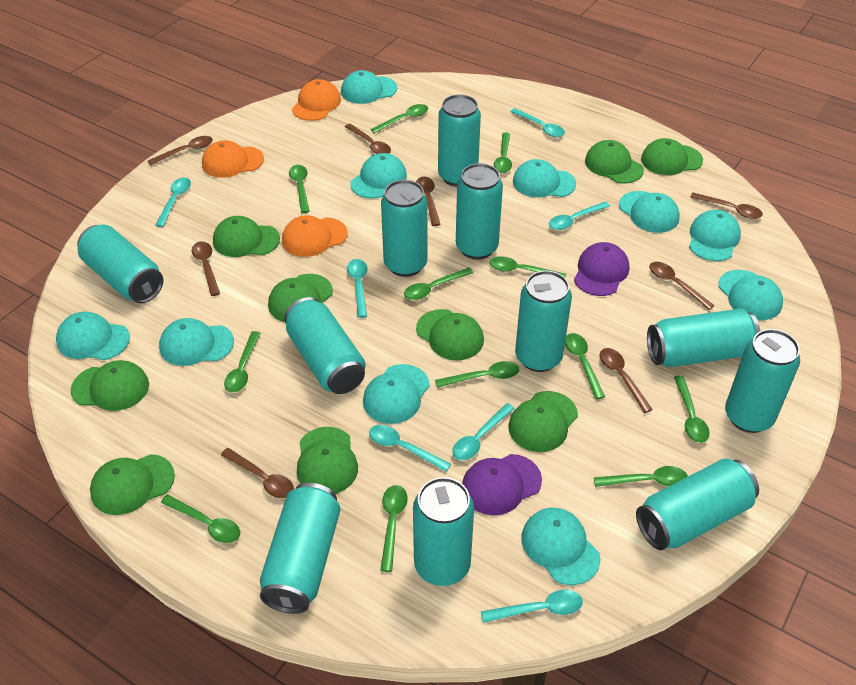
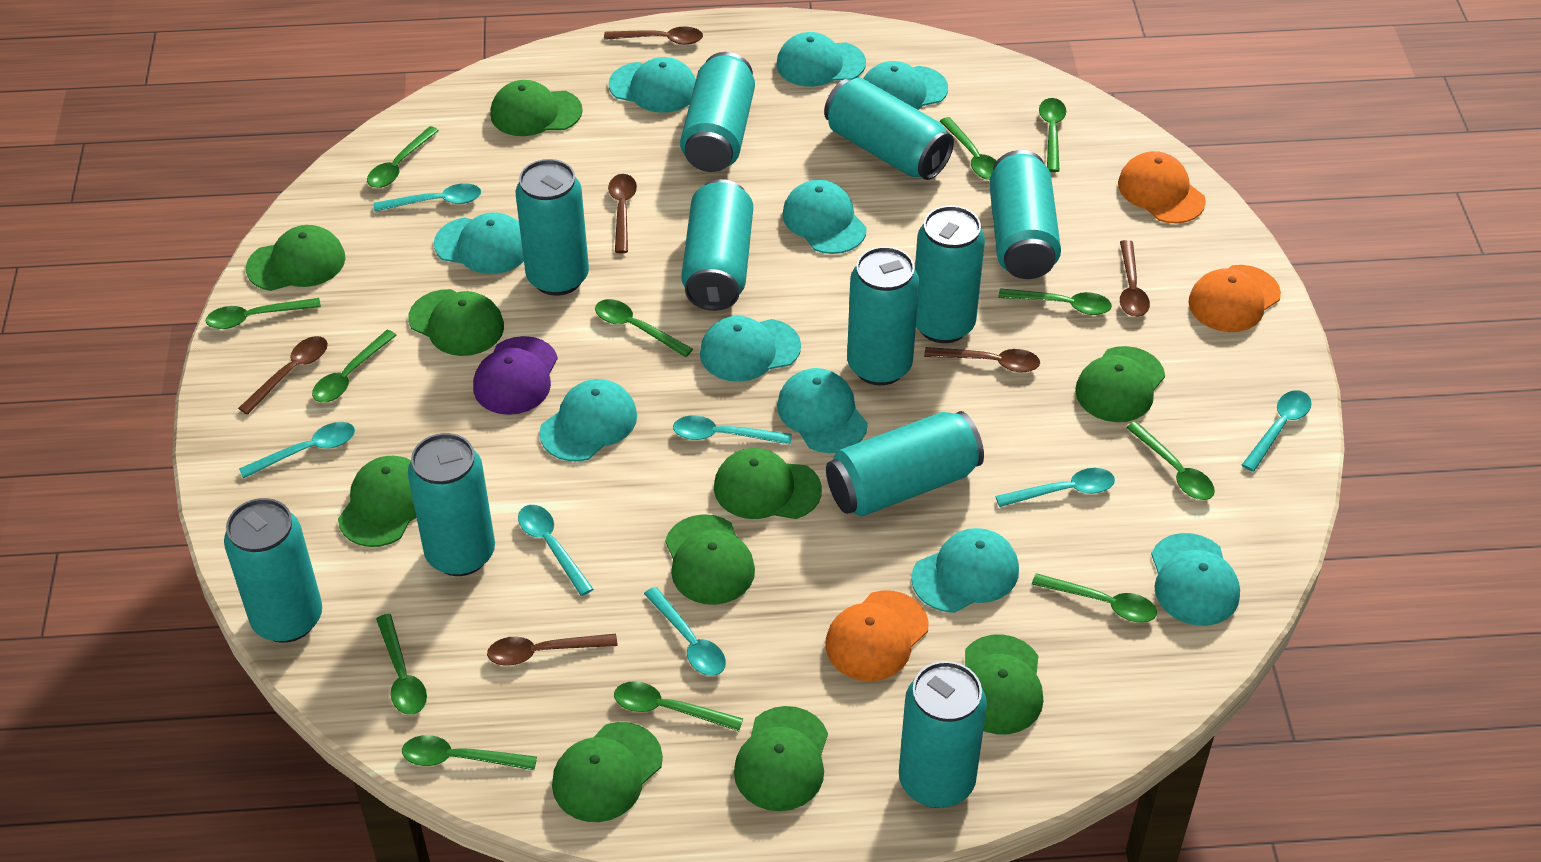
brown spoon: [148,136,213,165] [191,241,220,296] [221,448,294,498] [345,124,391,154] [416,177,441,226] [599,348,653,413] [649,262,715,310] [690,193,763,219] = 8 -> [238,336,328,415] [487,633,618,666] [604,27,703,45] [608,174,637,253] [924,347,1040,372] [1120,240,1150,317] = 6
green cap: [71,360,149,411] [90,454,175,515] [213,216,280,257] [268,274,333,322] [297,427,358,494] [416,309,484,360] [508,391,578,452] [585,140,644,184] [641,138,703,175] = 9 -> [246,225,345,291] [338,456,416,547] [408,289,504,356] [490,80,583,136] [552,722,663,822] [665,514,755,605] [714,448,822,519] [734,706,828,811] [965,634,1044,734] [1075,346,1165,422] = 10
purple cap: [462,454,542,515] [574,242,629,296] = 2 -> [473,336,558,415] = 1

